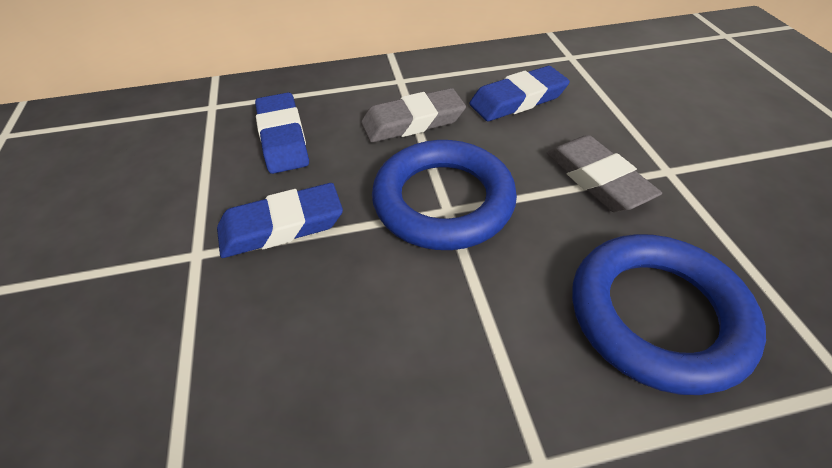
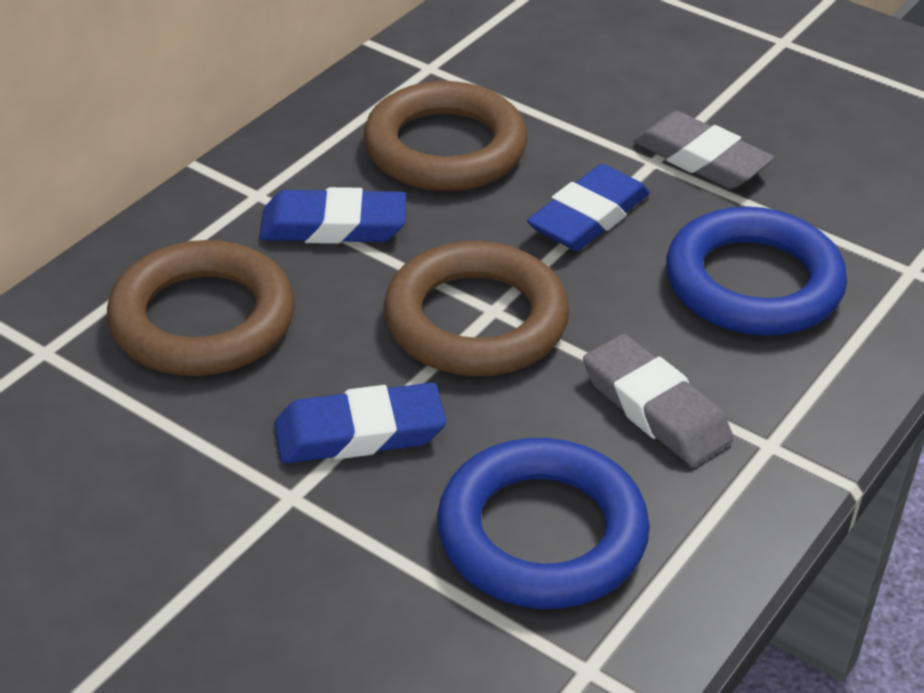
brown ring: none = 0 -> [107,240,295,376] [364,81,528,191] [384,241,569,376] = 3

